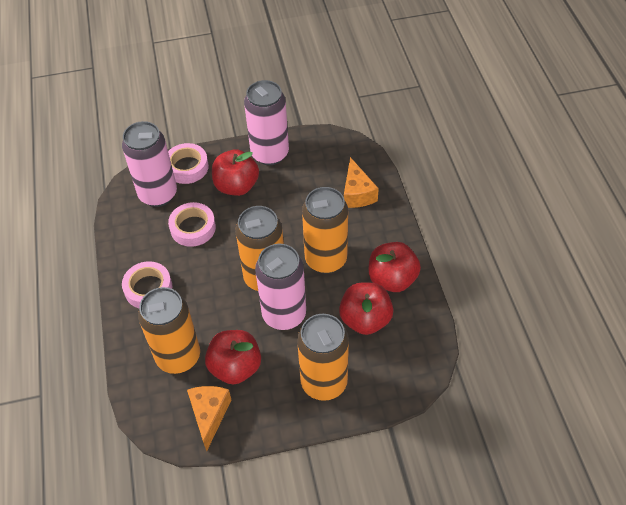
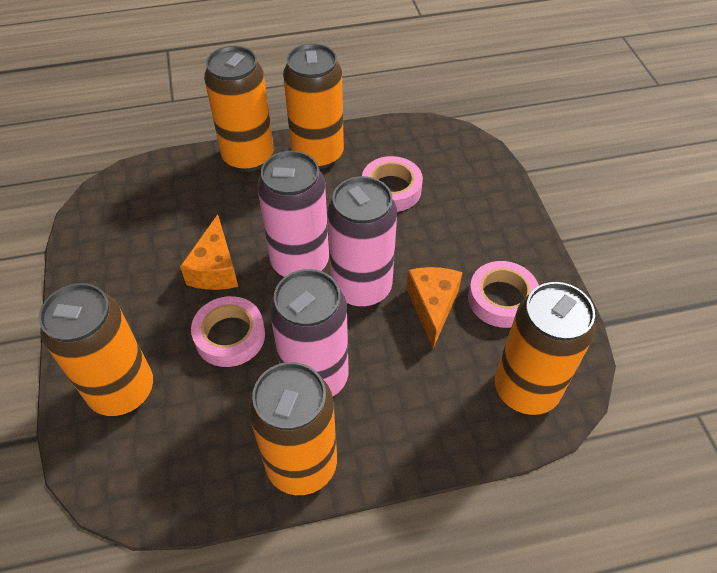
orange can: [138,287,200,374] [235,206,284,291] [297,314,349,401] [302,187,348,273] = 4 -> [39,283,153,416] [204,46,274,172] [248,362,337,495] [283,43,344,169] [495,282,596,415] = 5
red apple: [205,330,261,384] [212,149,259,196] [339,282,394,335] [369,242,421,292] = 4 -> none = 0

